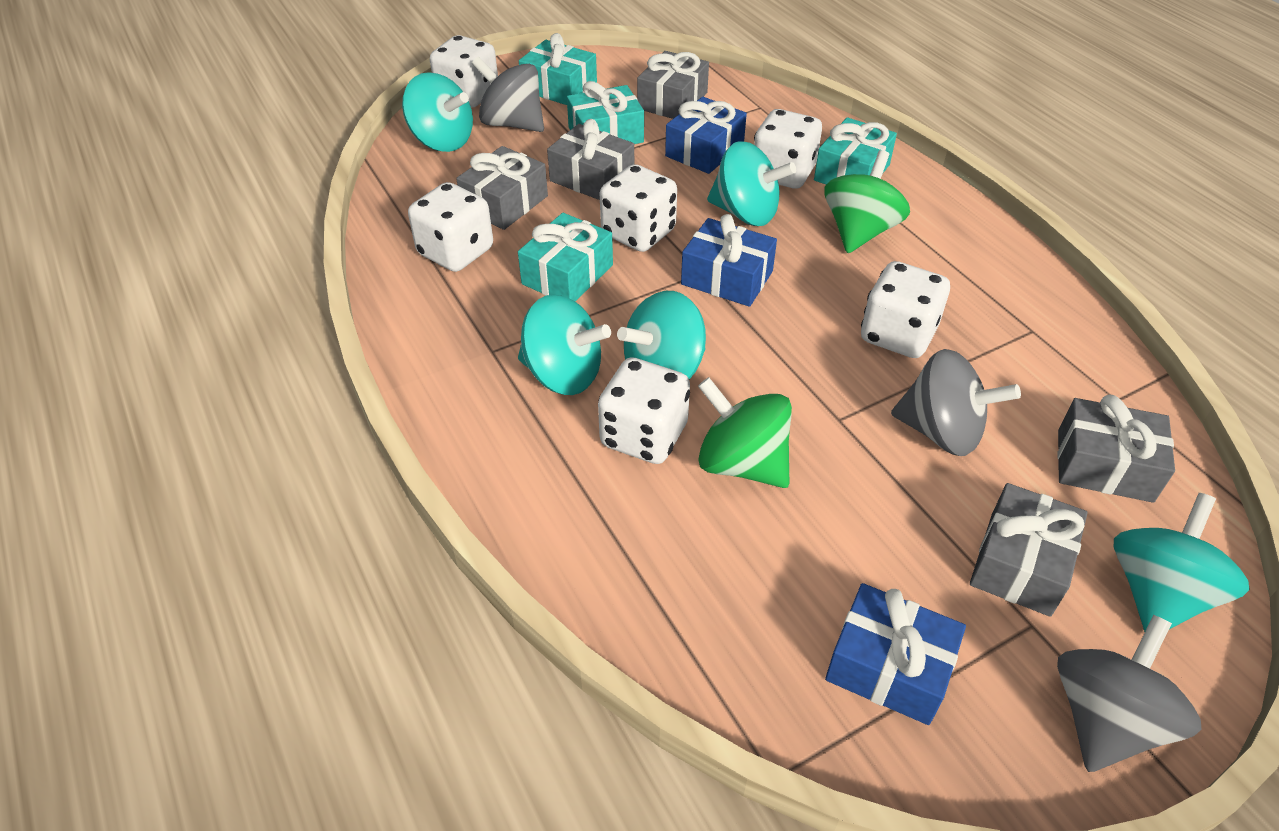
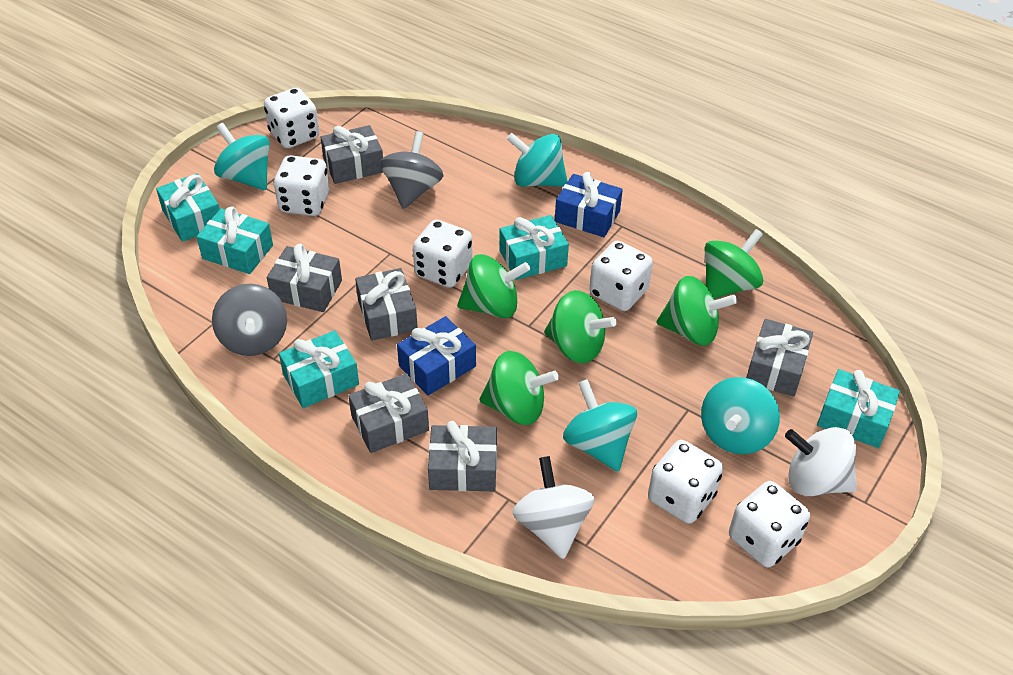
blue gift: [665,97,747,174] [681,214,777,307] [825,583,966,725] = 3 -> [397,316,476,395] [555,172,623,237] = 2
green spinning top: [698,377,792,488] [824,150,910,253] = 2 -> [457,254,530,318] [480,351,559,425] [544,290,617,363] [656,276,737,346] [705,229,763,299] = 5
grey gift: [456,146,548,230] [547,119,634,200] [637,51,709,119] [970,483,1088,617] [1057,395,1175,503] = 5 -> [267,244,342,312] [320,125,383,184] [348,373,429,453] [355,268,418,341] [428,421,497,491] [747,319,813,397] = 6
grey spinning top: [472,56,544,132] [891,349,1021,456] [1057,615,1202,772] = 3 -> [212,284,287,356] [380,131,444,209] = 2
turquoise gift: [518,213,613,301] [519,33,597,105] [567,81,644,144] [814,117,897,184] = 4 -> [156,173,220,242] [196,206,273,274] [279,330,359,408] [499,215,569,280] [817,369,900,448] = 5
turquoise spinning top: [402,72,473,152] [518,294,611,395] [617,291,706,380] [707,141,796,226] [1114,493,1250,632] = 5 -> [214,123,270,190] [507,133,568,187] [563,379,637,472] [701,377,780,454] = 4
white spinning top: none = 0 -> [512,456,595,559] [785,427,857,496] = 2

